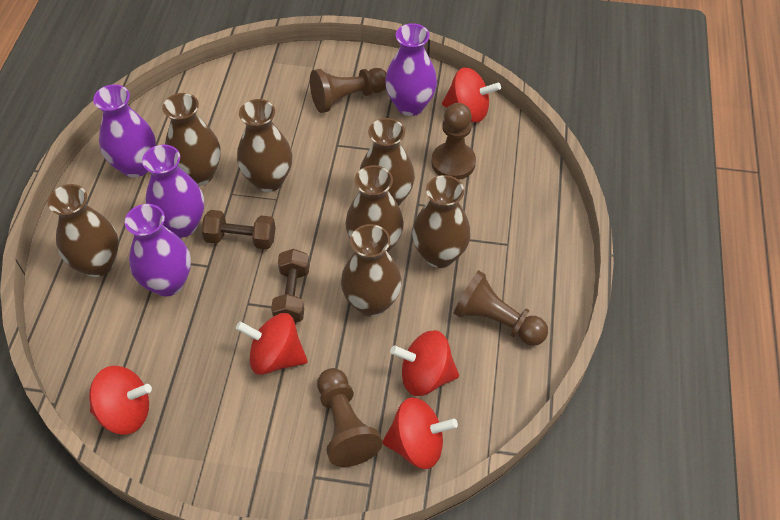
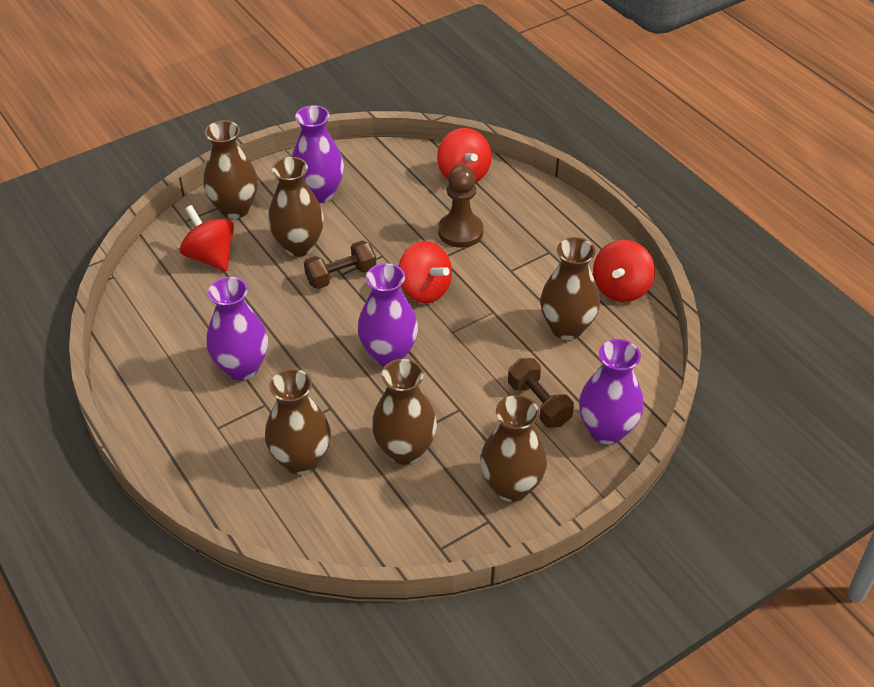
brown pawn: [310,68,387,113] [317,368,382,467] [431,103,476,180] [453,270,548,346] = 4 -> [438,165,483,248] = 1
brown vase: [47,184,119,277] [162,93,221,186] [237,99,292,192] [341,224,402,317] [345,165,404,252] [360,118,415,206] [412,175,471,268] = 7 -> [204,120,258,219] [265,369,331,475] [268,157,324,257] [372,359,437,465] [480,395,547,502] [540,237,600,340] = 6
red spinning top: [89,366,152,434] [236,313,308,375] [382,397,458,469] [390,330,459,396] [442,68,501,122] = 5 -> [180,205,234,271] [399,241,452,303] [437,128,492,183] [593,240,655,302] = 4

